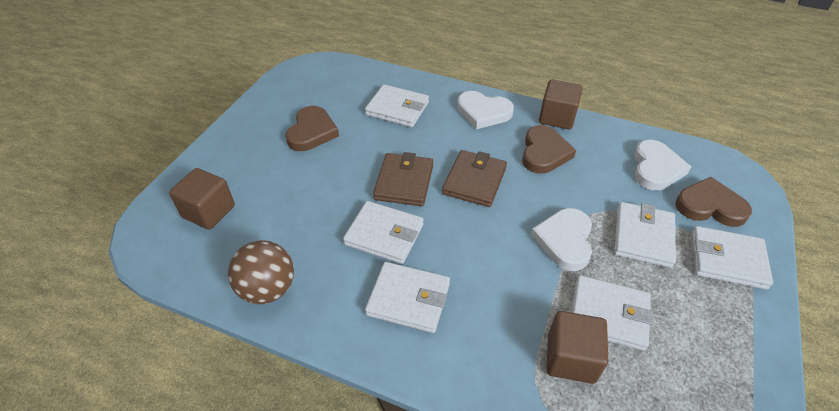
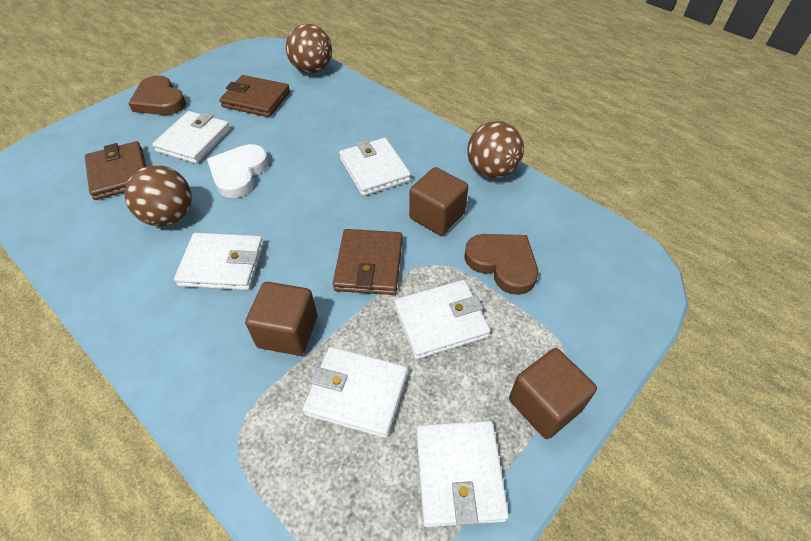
brown ball: [228,240,294,304] = 1 -> [125,165,192,226] [286,24,332,73] [467,121,524,178] = 3
brown heart: [285,106,339,151] [522,125,576,174] [675,177,752,227] = 3 -> [128,75,186,115] [464,234,538,295] = 2
brown wallet: [373,152,433,206] [442,150,507,207] = 2 -> [85,141,146,200] [219,75,290,117] [333,229,402,295] = 3
white heart: [457,91,514,129] [531,208,592,271] [634,140,691,190] = 3 -> [207,144,269,198] = 1

